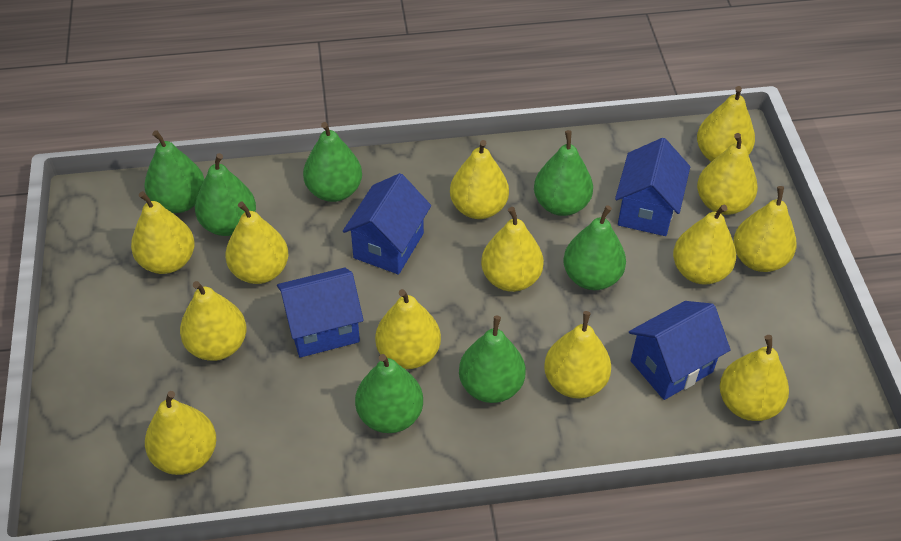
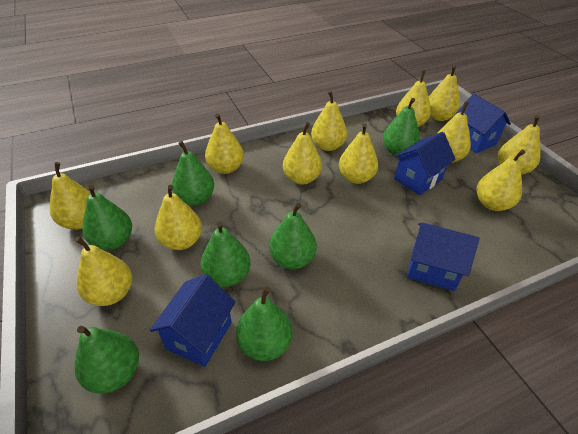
yellow pear: [131,191,195,274] [145,391,216,475] [180,281,246,361] [225,201,288,284] [375,289,441,369] [450,140,509,219] [481,207,544,292] [544,311,611,398] [673,205,736,285] [697,86,755,162] [697,133,758,215] [720,335,789,421] [733,186,797,272] = 13 -> [50,162,91,230] [75,237,132,306] [155,185,202,250] [205,113,244,174] [283,122,322,185] [311,91,347,151] [339,123,378,184] [396,70,431,127] [429,65,460,121] [438,102,471,163] [477,149,525,211] [498,115,540,175] = 12

